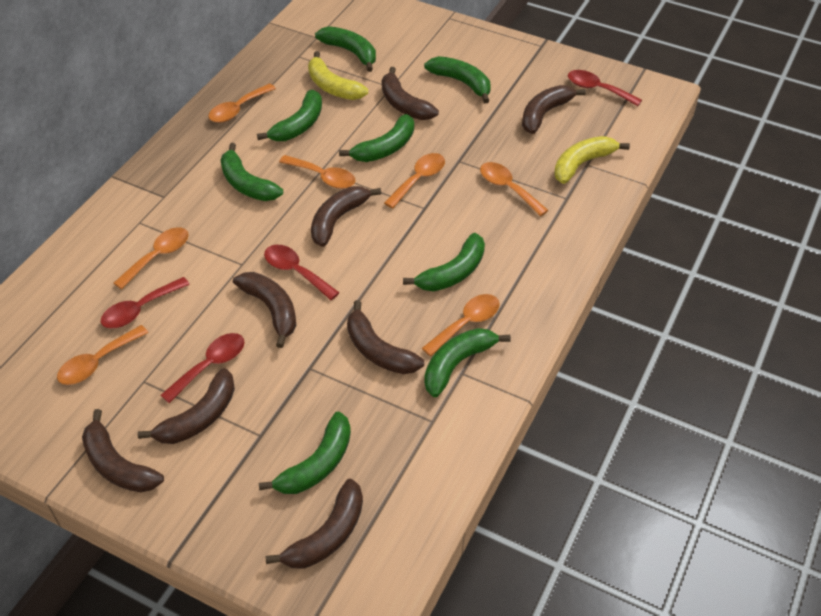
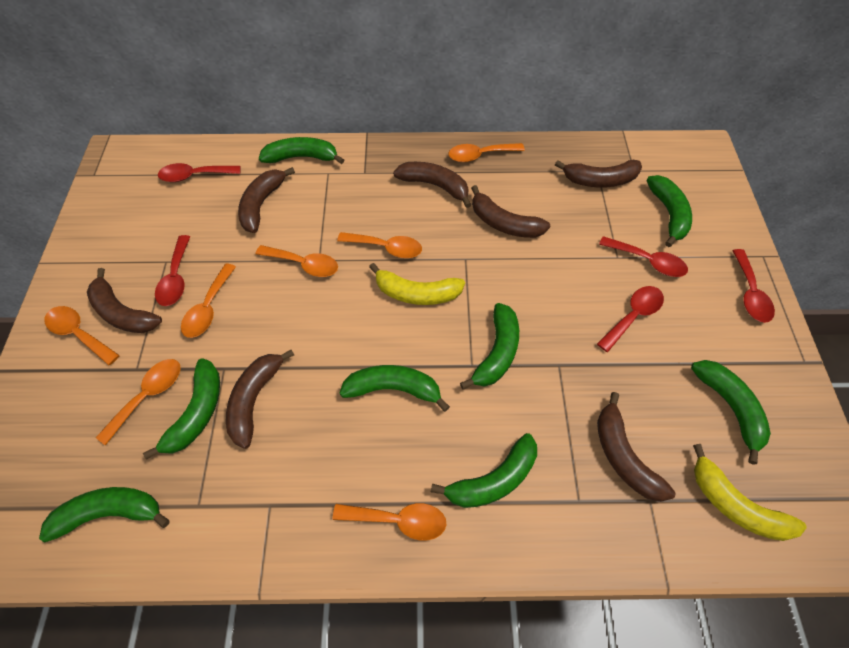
brown banana: [82,409,164,492] [138,368,235,444] [233,272,296,348] [266,479,363,568] [311,186,381,247] [347,300,424,374] [382,67,439,120] [522,85,586,134] = 8 -> [87,268,162,333] [226,350,294,449] [238,167,295,233] [393,162,471,208] [471,185,550,238] [555,160,642,188] [597,392,676,502] = 7
red spoon: [101,277,190,328] [160,333,244,403] [264,245,340,300] [568,70,642,106] = 4 -> [155,235,191,306] [158,163,241,182] [597,286,664,352] [599,236,688,277] [732,249,775,323] = 5

